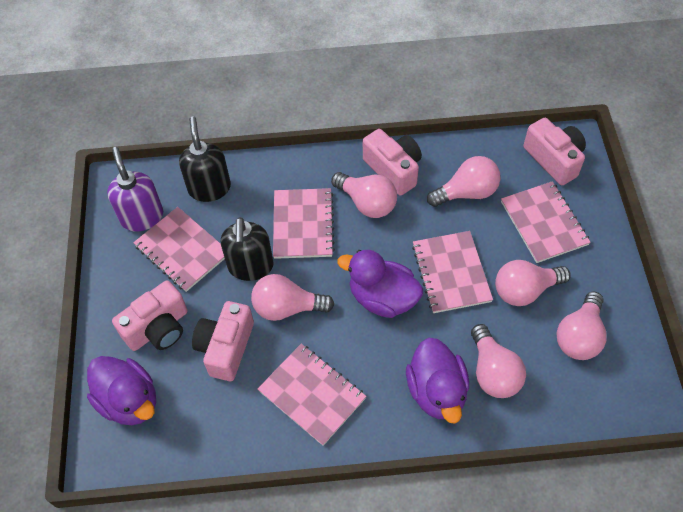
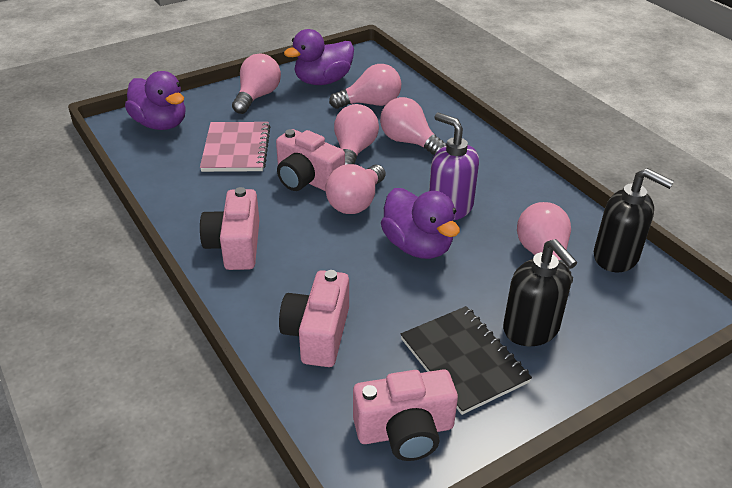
black notebook: none = 0 -> [401,306,532,415] = 1
pink notebook: [133,207,225,292] [257,344,366,446] [273,188,335,259] [412,231,493,313] [501,181,591,263] = 5 -> [200,122,270,172] = 1

